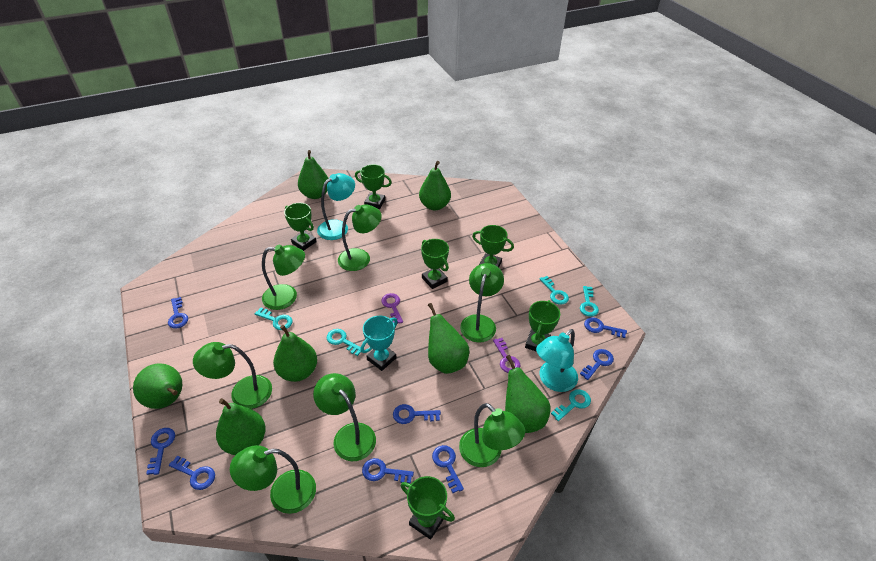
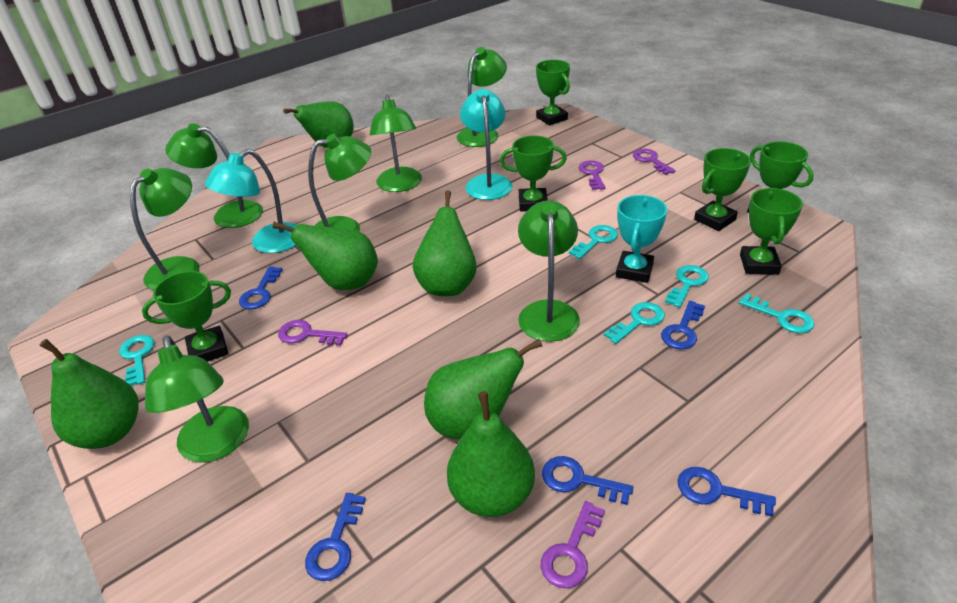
blue key: [146,428,175,475] [168,297,188,329] [169,456,215,490] [362,458,414,483] [393,404,441,424] [432,445,464,493] [580,349,614,380] [584,317,627,338] = 8 -> [239,266,283,310] [305,493,366,581] [542,456,633,505] [661,301,705,350] [677,467,776,517] = 5
green pear: [133,363,182,409] [216,398,266,455] [273,325,317,382] [298,150,329,199] [419,161,451,210] [428,303,469,374] [505,355,551,433] = 7 -> [39,339,139,449] [273,222,378,290] [283,101,354,148] [413,190,476,296] [424,339,542,439] [447,391,535,517] = 6
purple key: [381,293,403,324] [493,338,521,373] = 2 -> [278,320,348,346] [541,501,605,588] [579,161,606,190] [633,149,676,175] = 4

